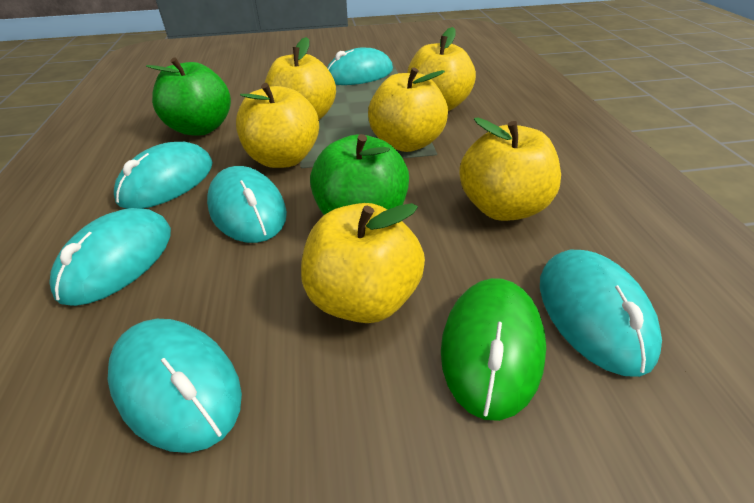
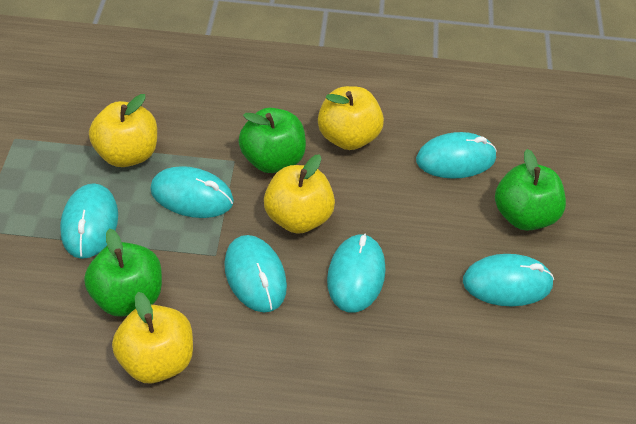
green apple: [146,57,231,136] [310,134,409,215] = 2 -> [84,228,162,316] [238,108,306,173] [495,149,566,231] = 3
green mouse: [441,278,546,421] = 1 -> none = 0
yellow apple: [236,83,319,168] [265,37,336,120] [301,203,425,323] [368,67,448,152] [407,27,476,111] [459,118,561,221] = 6 -> [89,94,157,167] [112,292,193,383] [264,154,335,234] [318,86,384,150] = 4

